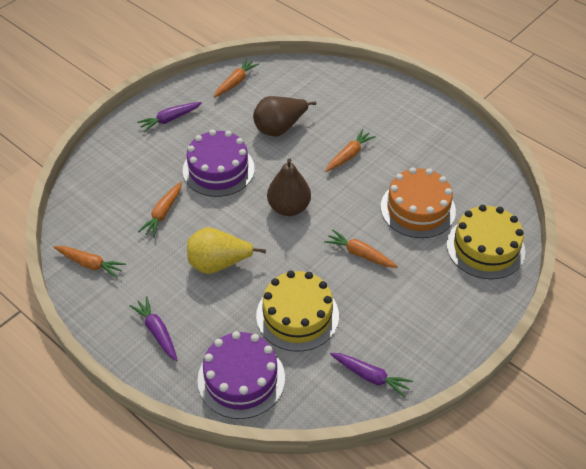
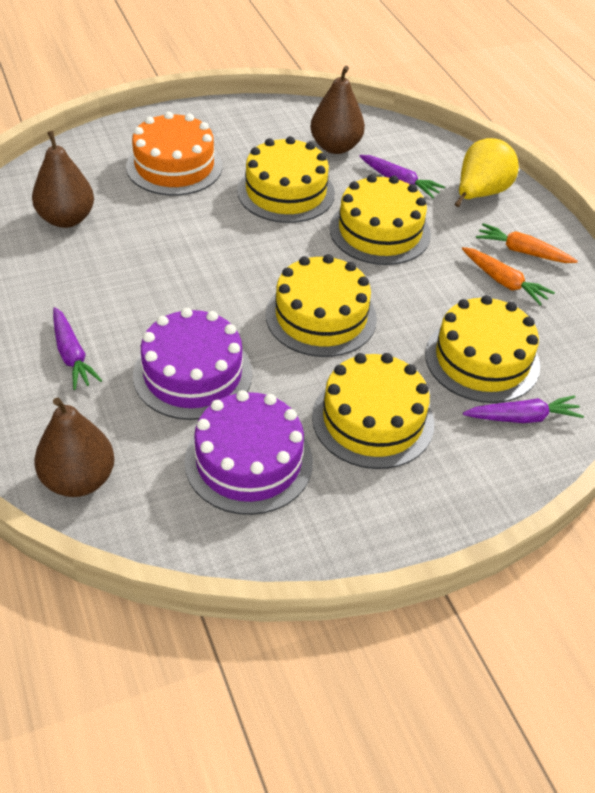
brown pear: [253,96,316,136] [267,158,311,216] = 2 -> [32,131,94,228] [34,398,115,497] [310,66,365,154] = 3
orange carrot: [53,246,126,278] [138,182,182,237] [214,59,259,98] [324,229,398,268] [325,129,376,172] = 5 -> [462,247,555,306] [476,223,578,263] = 2
yellow cake: [256,271,339,351] [447,205,525,279] = 2 -> [237,136,335,223] [266,254,377,357] [312,353,434,469] [330,174,431,265] [425,295,540,403] = 5

